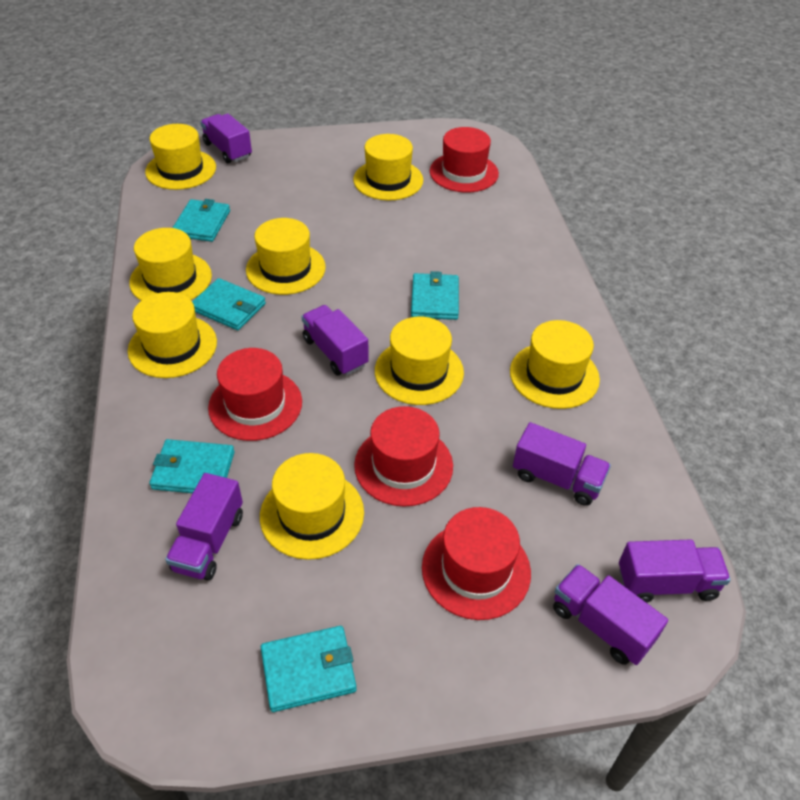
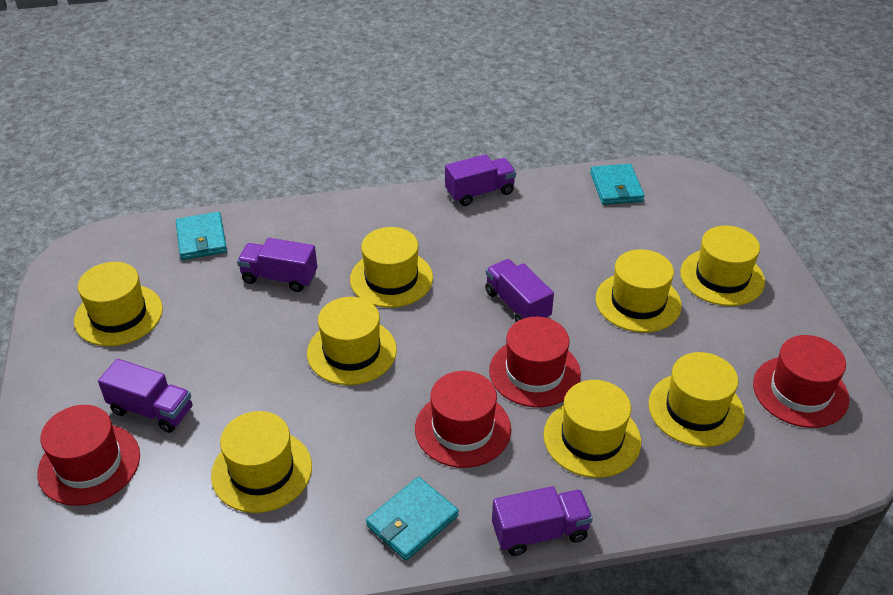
purple truck: [165,473,243,581] [200,113,252,163] [301,305,369,376] [513,422,611,506] [553,564,668,665] [619,539,731,603] = 6 -> [98,359,192,433] [237,238,317,292] [445,154,516,206] [485,259,554,322] [492,486,593,556] = 5
turquoise wallet: [149,439,235,493] [172,199,230,242] [192,278,266,330] [261,626,357,712] [411,271,459,320] = 5 -> [176,212,227,260] [366,477,459,561] [590,164,645,205] = 3

